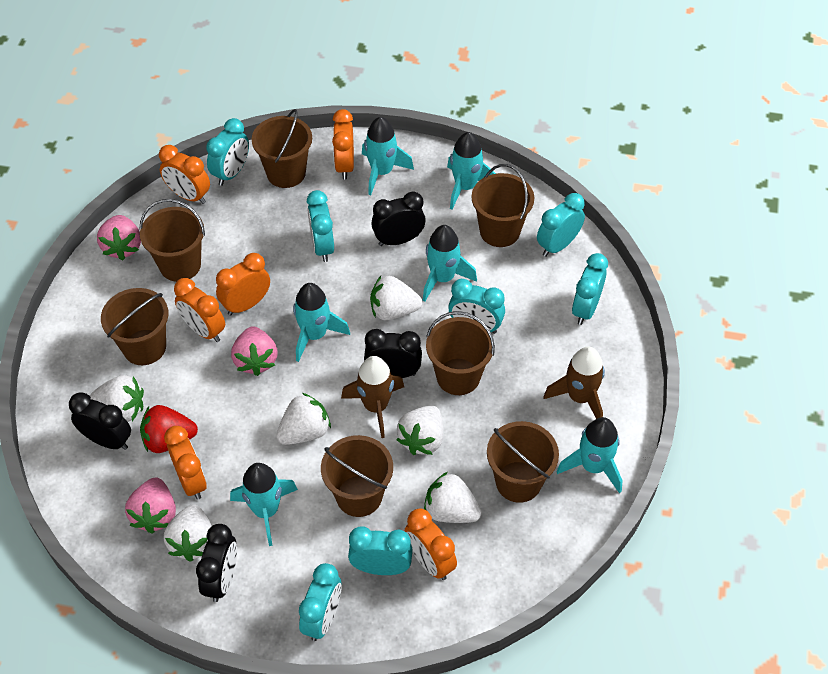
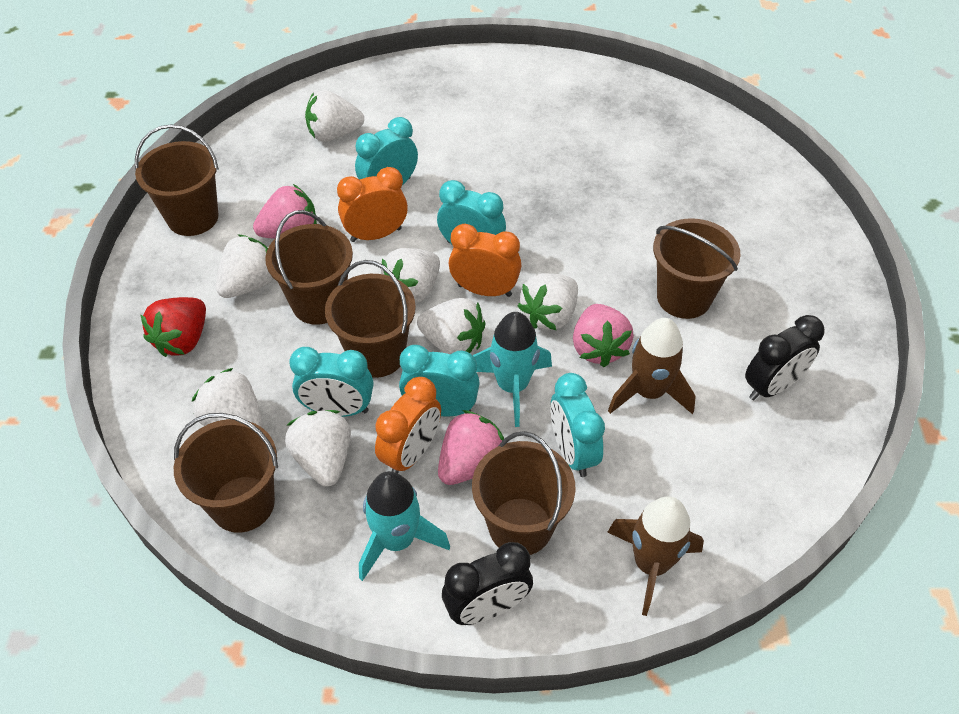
black clock: [69,392,131,450] [196,524,237,602] [364,329,422,378] [371,192,426,246] = 4 -> [442,542,533,625] [745,315,824,400] = 2
brown bucket: [101,288,168,365] [139,199,205,282] [252,109,312,188] [321,435,393,517] [426,311,495,395] [471,164,534,247] [487,421,559,503] = 7 -> [135,124,219,236] [174,413,278,533] [265,210,353,325] [325,260,416,378] [472,431,575,555] [653,218,741,319] = 6
orange clock: [159,145,210,204] [164,426,207,500] [174,278,225,342] [216,253,270,316] [332,109,354,180] [405,509,457,580] = 6 -> [337,167,408,242] [375,377,441,473] [449,224,521,297] = 3
turquoise clock: [206,118,249,186] [299,563,342,641] [307,190,334,262] [348,526,413,575] [448,279,505,334] [537,193,585,257] [572,253,608,325] = 7 -> [289,347,373,417] [355,117,418,185] [399,345,480,417] [437,180,506,244] [550,373,605,477] = 5
turquoise rocket: [230,463,298,546] [293,283,350,362] [362,117,414,195] [423,225,477,302] [447,132,496,209] [556,417,623,493] = 6 -> [359,471,450,581] [473,312,552,427] = 2
white strawberry: [90,375,144,422] [164,504,212,562] [276,393,331,445] [370,276,422,320] [396,406,443,455] [424,472,482,523] = 6 -> [192,368,262,427] [216,234,274,298] [285,410,351,487] [305,90,364,142] [381,248,440,304] [417,298,486,355] [518,273,578,330] = 7

